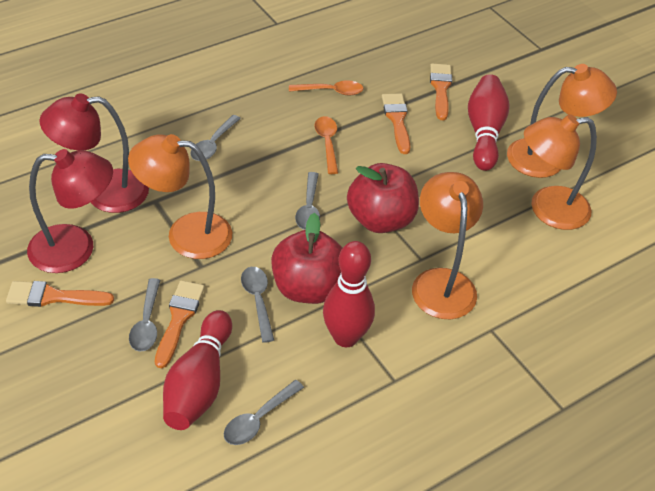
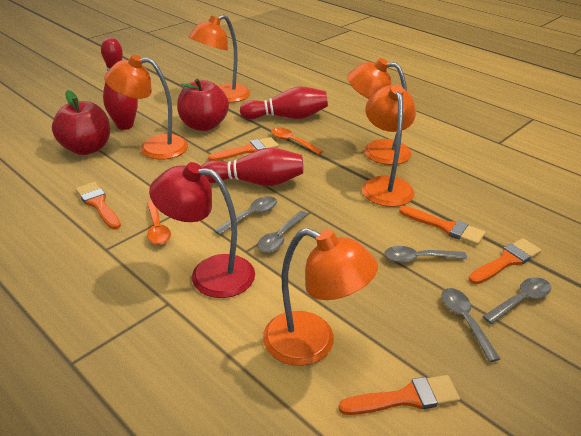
orange brush: [6,281,114,307] [155,280,205,368] [382,93,410,154] [430,63,452,120] = 4 -> [76,182,121,229] [208,137,279,161] [338,375,460,415] [399,206,485,245] [468,238,541,284] = 5
orange lamp: [128,134,232,259] [412,172,483,319] [507,64,617,178] [524,114,597,230] = 4 -> [104,55,188,160] [189,14,250,103] [263,228,378,366] [347,58,411,165] [362,84,416,207] = 5
red lamp: [27,149,113,273] [39,94,149,213] = 2 -> [149,162,255,298] = 1

